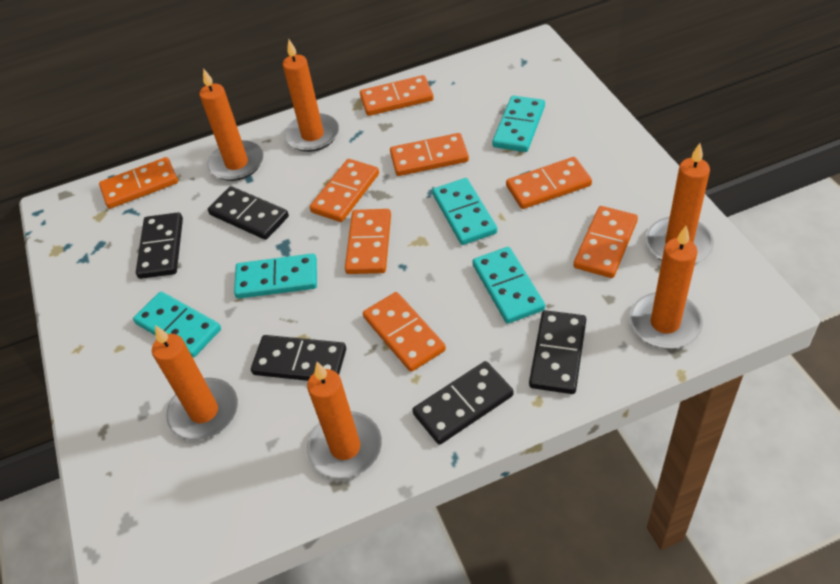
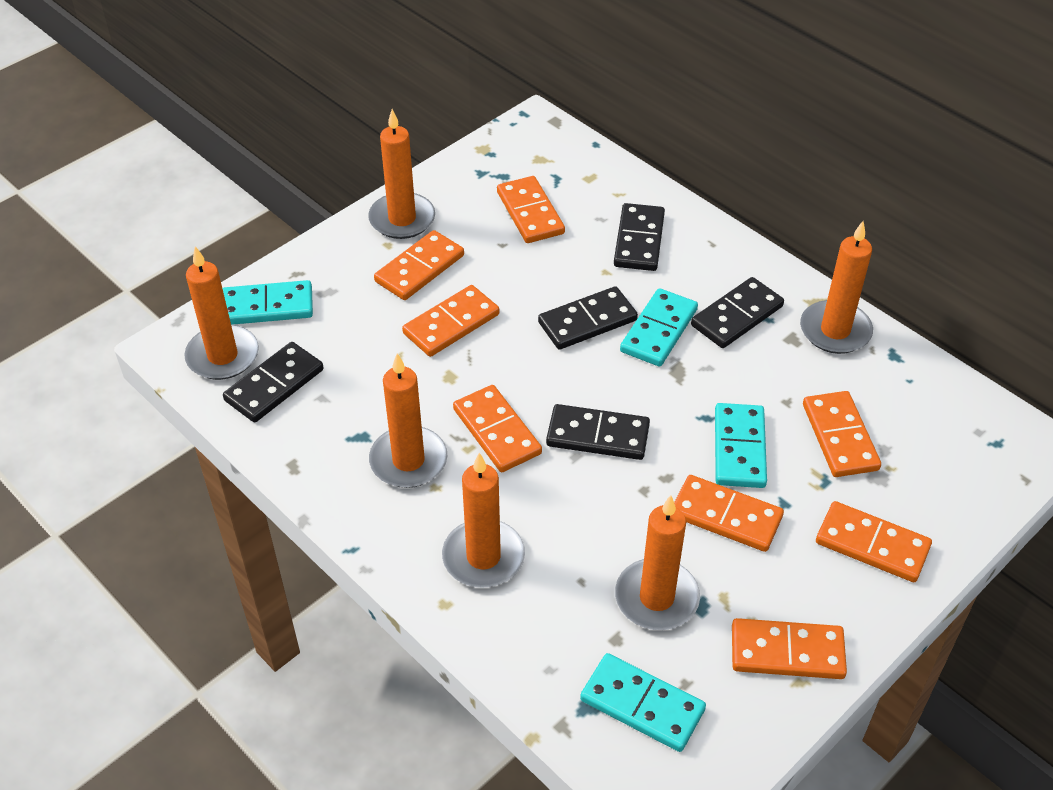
turquoise domino: [133,292,221,357] [234,253,317,299] [432,178,497,245] [473,247,545,324] [492,96,545,152] = 5 -> [222,280,313,325] [580,653,706,752] [620,288,698,367] [715,403,767,488] = 4

